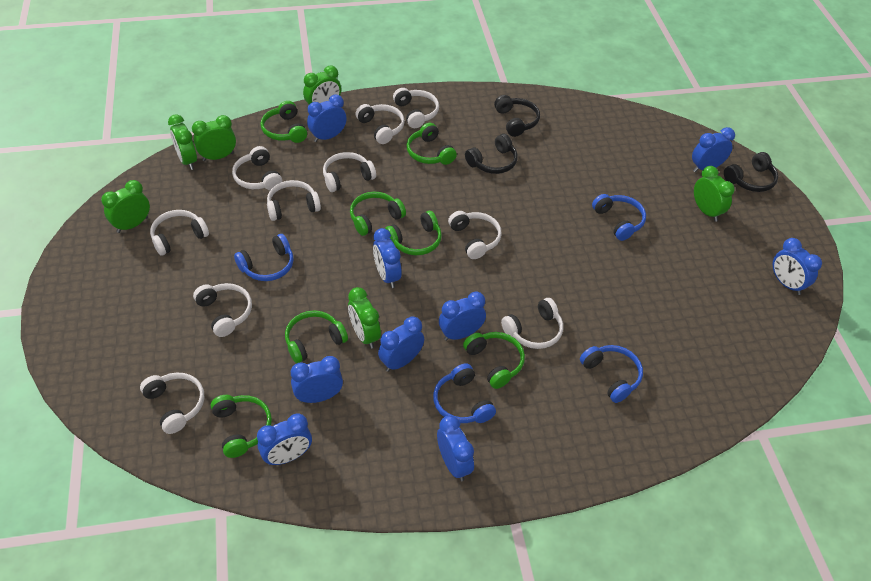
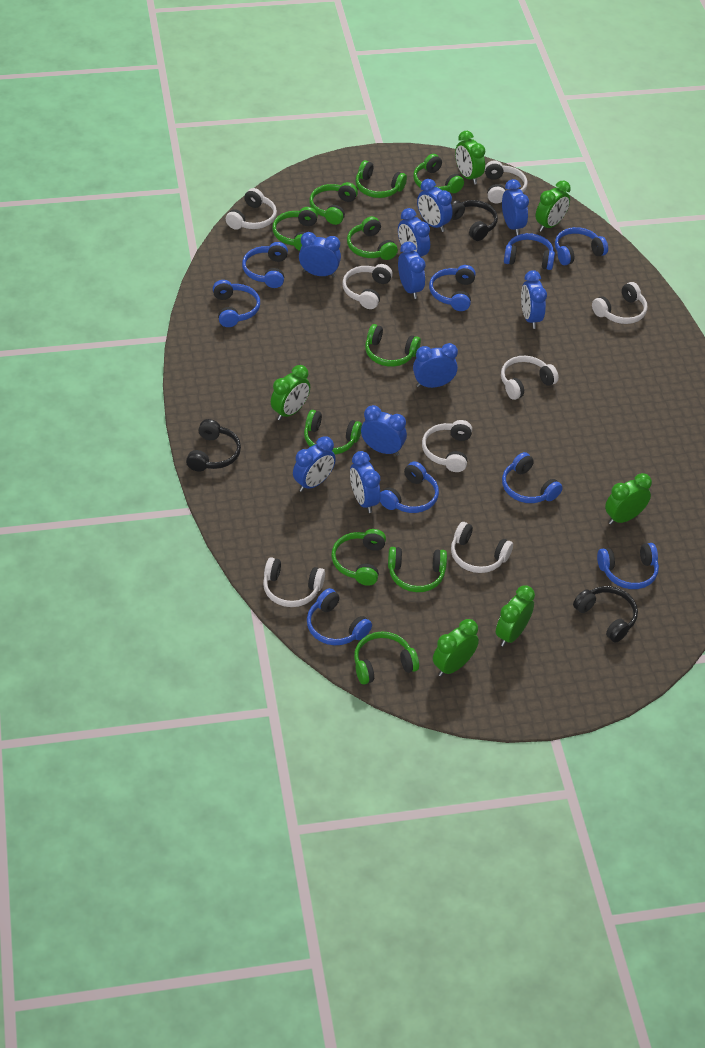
blue clock: [257,413,312,465] [291,356,343,403] [307,95,347,142] [373,228,402,288] [378,316,424,372] [437,415,474,481] [439,291,486,341] [692,127,735,172] [773,238,822,295] = 9 -> [293,436,336,492] [299,232,341,277] [350,451,381,513] [361,405,407,456] [398,208,430,258] [398,242,426,299] [413,343,458,388] [417,179,453,232] [502,179,529,235] [521,270,547,329] = 10
blue headphones: [234,234,294,281] [433,363,496,423] [580,345,643,403] [592,194,646,241] = 4 -> [213,280,260,327] [242,242,288,288] [307,588,372,645] [380,461,439,513] [429,265,476,311] [502,452,563,503] [504,233,555,270] [555,227,608,265] [597,543,659,589] = 9
green headphones: [211,395,272,458] [261,101,307,143] [285,311,348,363] [350,192,406,236] [385,211,442,255] [406,123,457,165] [463,332,525,389] = 7 -> [273,207,318,251] [304,410,362,455] [309,182,358,225] [331,529,386,586] [347,216,398,260] [354,631,419,685] [356,160,407,198] [365,324,421,367] [388,547,447,592] [413,154,464,193] = 10
white headphones: [140,372,205,434] [150,210,209,256] [193,283,252,337] [232,146,282,190] [267,180,321,221] [323,152,376,192] [356,104,405,144] [393,88,439,128] [448,211,502,259] [501,298,563,349] = 10 -> [226,188,277,230] [263,557,325,607] [342,264,393,309] [422,420,472,472] [451,522,513,573] [485,160,527,204] [501,356,559,400] [592,282,648,324] = 8

